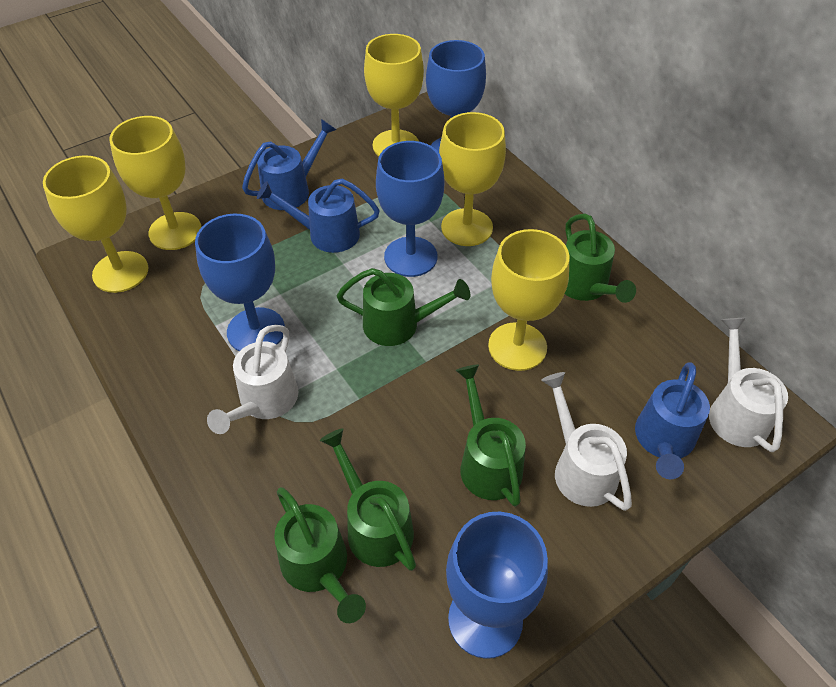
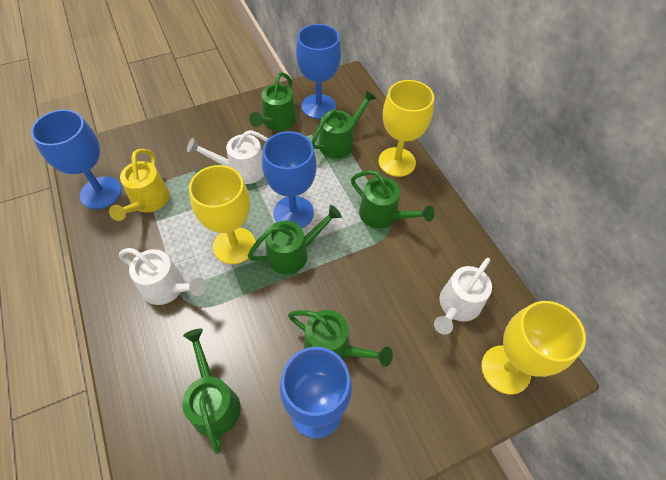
blue watering can: [242,119,337,210] [257,178,380,253] [635,362,710,479] = 3 -> none = 0
green watering can: [274,487,366,623] [320,428,416,571] [337,268,470,346] [455,364,526,507] [565,214,636,303] = 5 -> [182,329,241,454] [248,205,342,275] [249,72,296,131] [288,310,393,367] [311,90,376,159] [351,170,435,229] = 6
yellow goblet: [43,155,148,293] [110,116,202,250] [364,34,424,156] [439,112,506,246] [488,229,570,371] = 5 -> [189,165,256,264] [378,80,434,177] [481,301,586,394] = 3
yellow watering can: none = 0 -> [109,149,170,221] = 1

